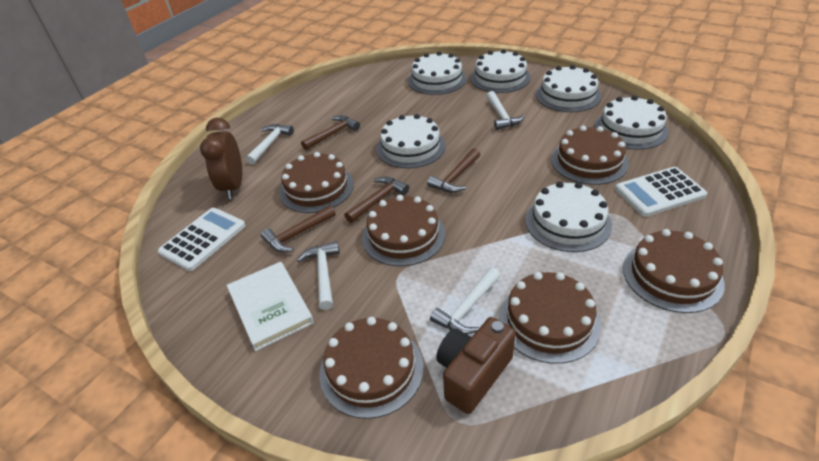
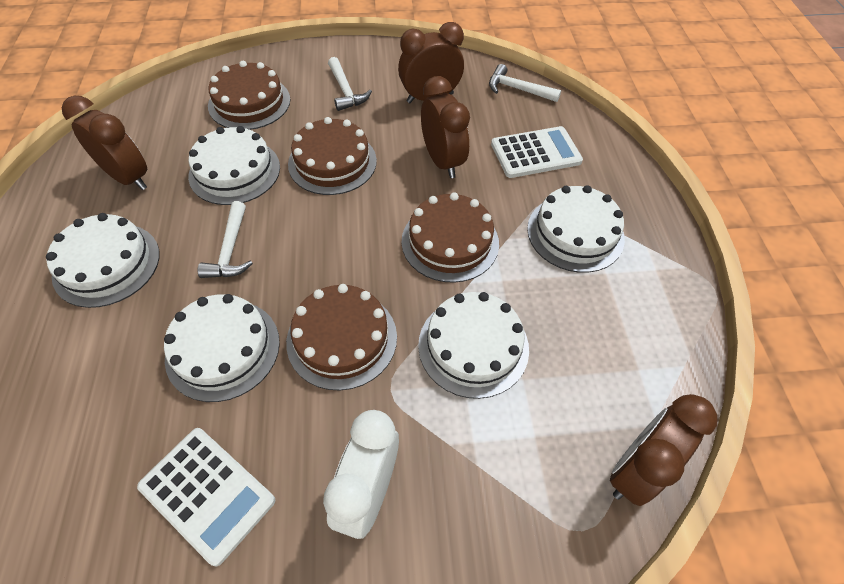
brown cake: [279,152,354,213] [319,317,424,419] [362,195,445,266] [499,272,601,364] [551,126,629,185] [623,229,725,313] = 6 -> [208,61,290,130] [286,284,397,391] [288,117,377,195] [402,192,499,283] = 4
brown camera: [436,317,516,414] = 1 -> none = 0
brown clock: [200,118,242,199] = 1 -> [62,96,147,190] [398,22,464,103] [421,76,470,178] [610,394,717,506] = 4
brown hammer: [261,205,336,253] [301,115,360,150] [344,177,409,223] [427,148,480,193] = 4 -> none = 0
white book: [227,262,314,351] = 1 -> none = 0
white cake: [376,114,446,168] [408,52,467,95] [470,49,531,93] [525,182,612,252] [536,65,601,112] [594,96,669,150] = 6 -> [46,213,160,308] [164,294,280,402] [188,126,280,205] [418,292,529,399] [527,185,625,273] = 5
white clock: none = 0 -> [323,410,399,539] = 1
white hammer: [246,124,294,164] [297,241,340,310] [430,267,501,334] [486,91,525,130] = 4 -> [198,201,253,278] [328,57,372,111] [489,64,561,102] = 3

